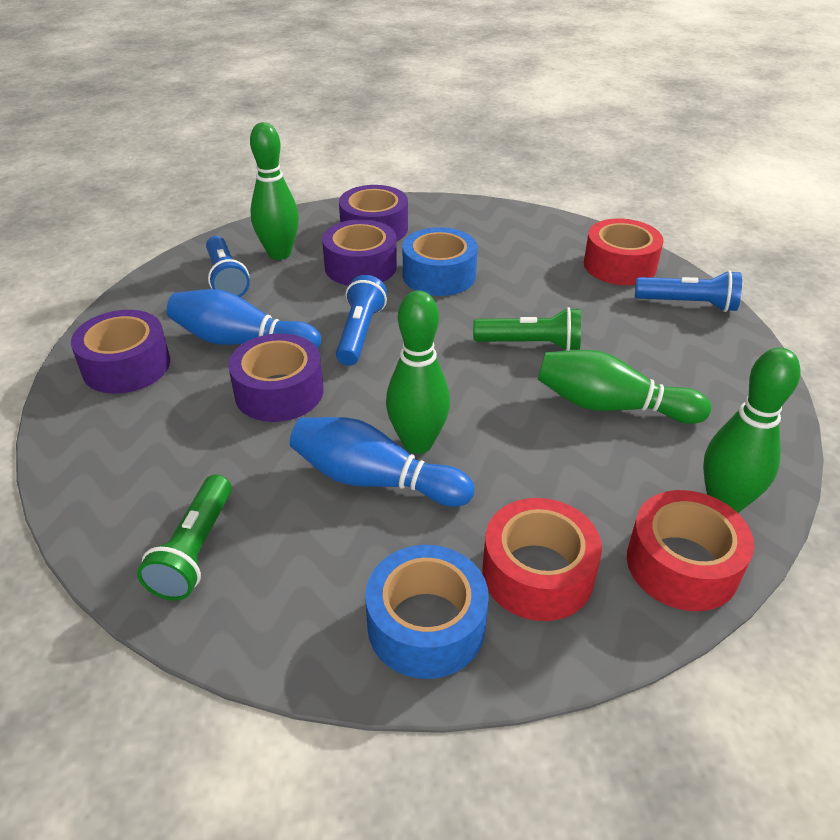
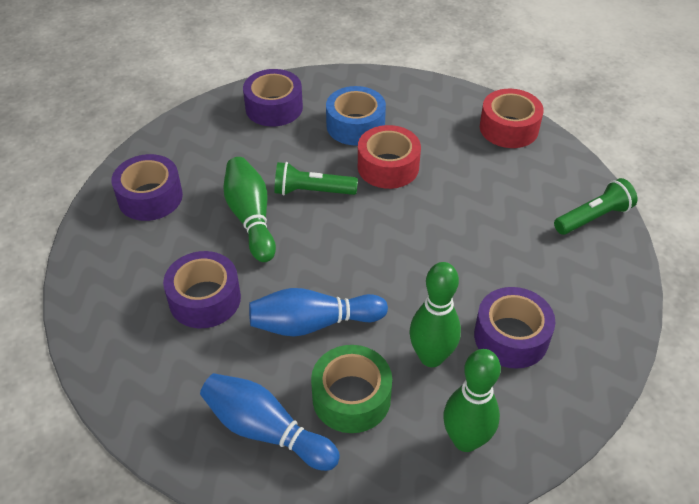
blue flashlight: [206,236,250,297] [336,275,387,366] [635,270,742,312] = 3 -> none = 0
blue tape: [365,545,489,679] [402,227,478,296] = 2 -> [326,86,386,145] = 1
green bowling pin: [250,122,299,260] [386,290,450,454] [538,350,711,424] [703,348,801,513] = 4 -> [223,157,276,262] [409,262,461,367] [443,349,501,452] = 3
green tape: none = 0 -> [311,345,392,433] = 1
red tape: [482,498,602,621] [584,219,663,285] [627,490,754,611] = 3 -> [358,125,421,189] [480,89,544,148] = 2

